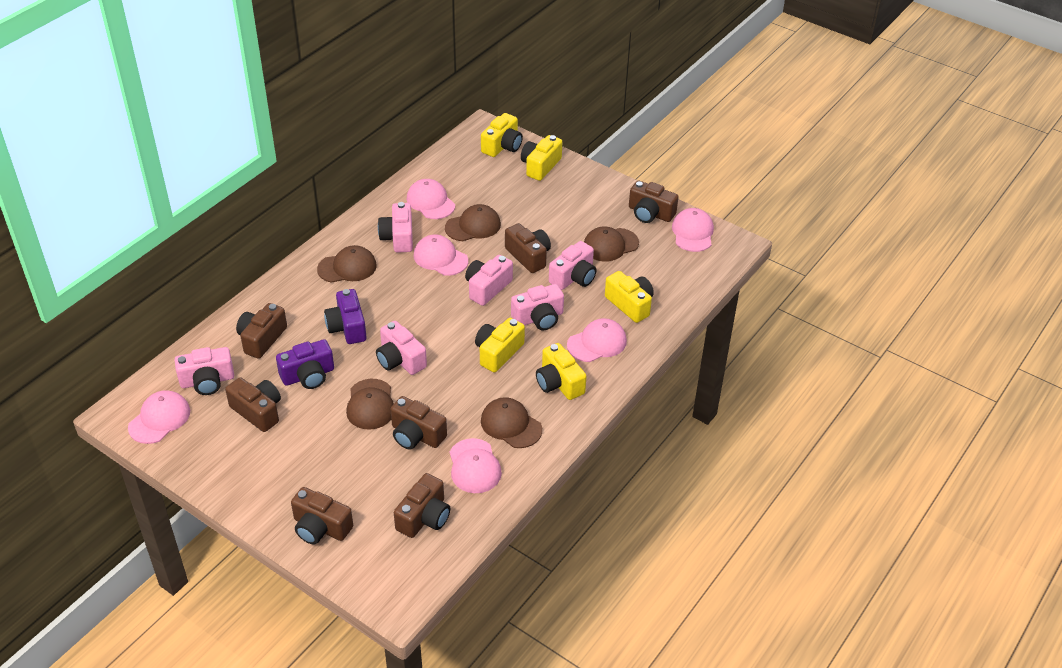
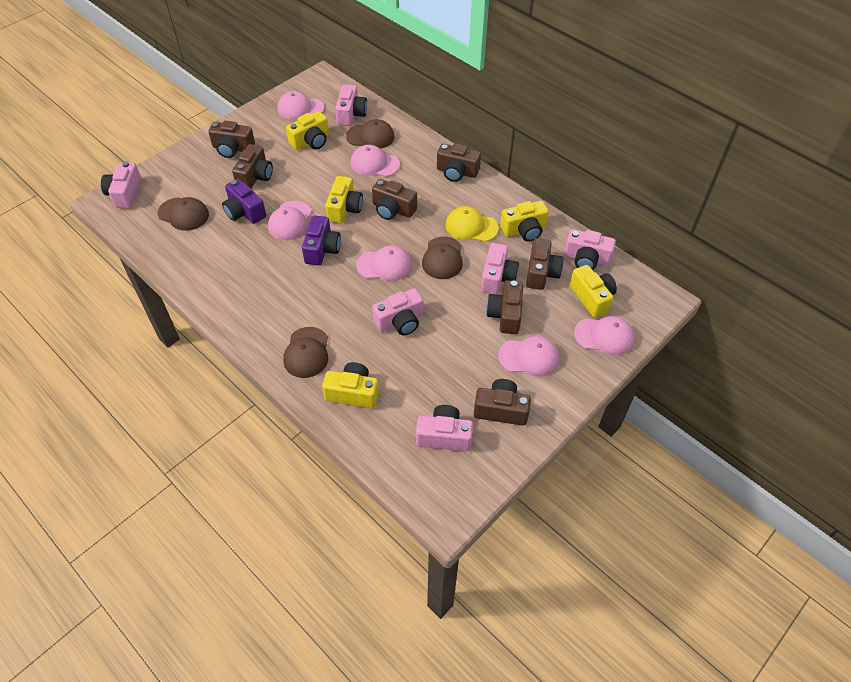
brown cap: [317,245,377,283] [346,379,394,430] [445,204,501,241] [481,397,542,448] [584,226,639,261] = 5 -> [157,197,209,231] [283,327,328,378] [346,119,395,149] [422,237,463,279] = 4
yellow cap: none = 0 -> [445,206,499,242] = 1

